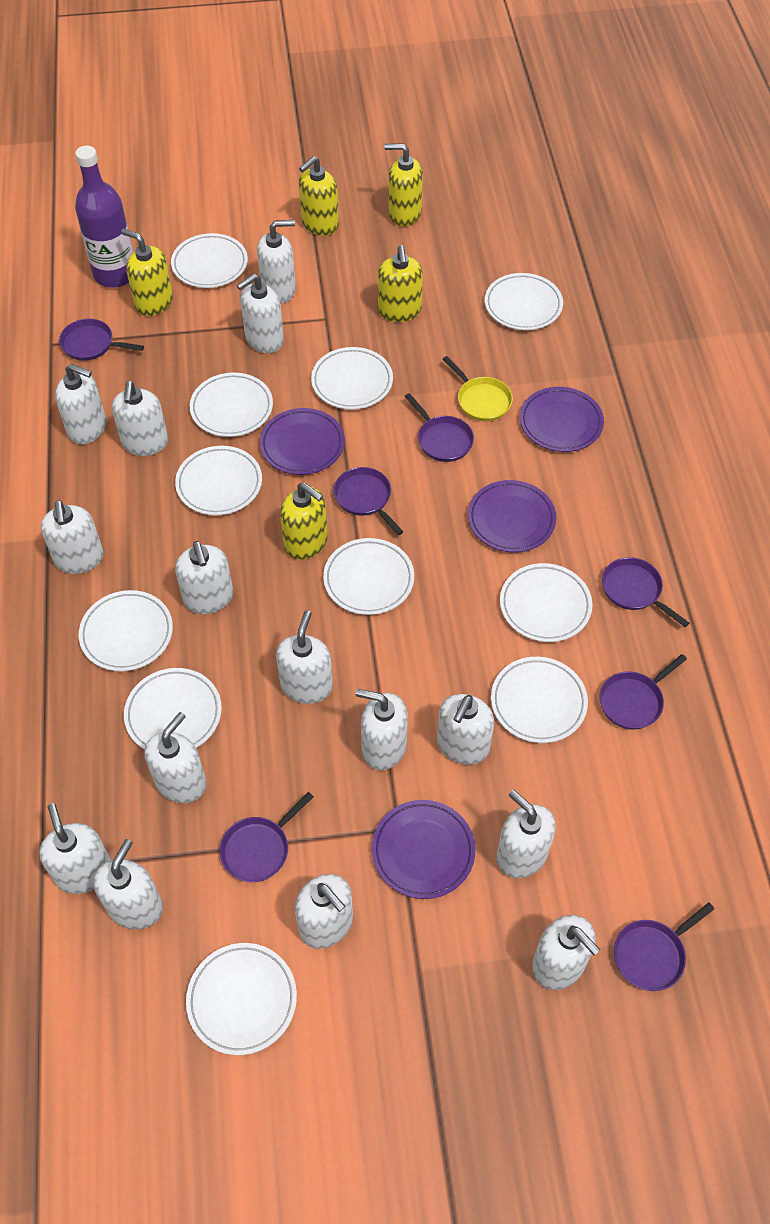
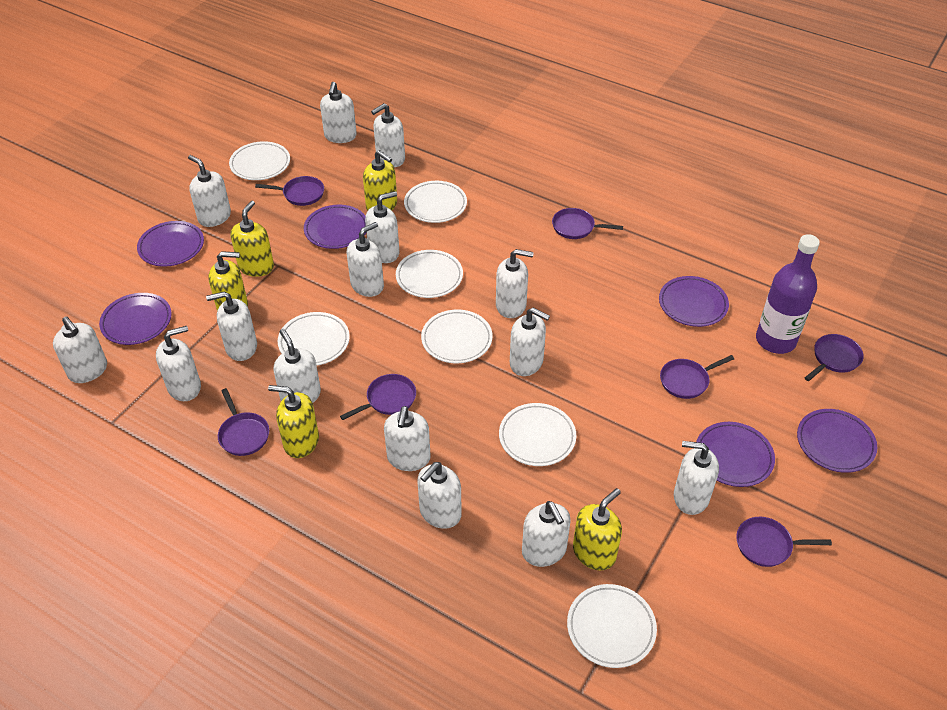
purple plate: [260,408,345,475] [372,800,475,899] [468,480,556,552] [520,387,604,452] = 4 -> [99,293,172,345] [137,221,204,267] [304,205,367,249] [659,276,729,327] [696,422,775,487] [797,409,877,473] = 6
white plate: [79,590,173,671] [124,668,222,749] [171,233,248,288] [175,446,262,515] [186,943,297,1055] [190,373,273,437] [311,347,393,410] [323,538,414,615] [485,273,563,330] [491,657,588,743] [500,563,592,642] = 11 -> [229,141,290,180] [278,312,350,365] [396,250,463,298] [404,181,467,223] [421,310,493,363] [499,403,576,466] [567,584,657,668] = 7
yellow pan: [443,356,513,421] = 1 -> none = 0

